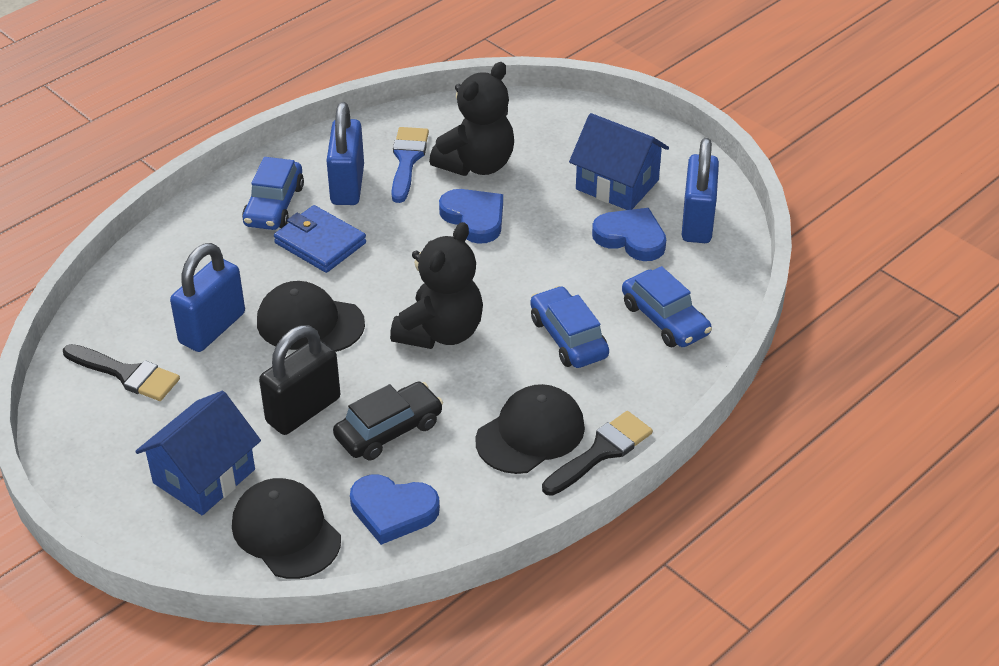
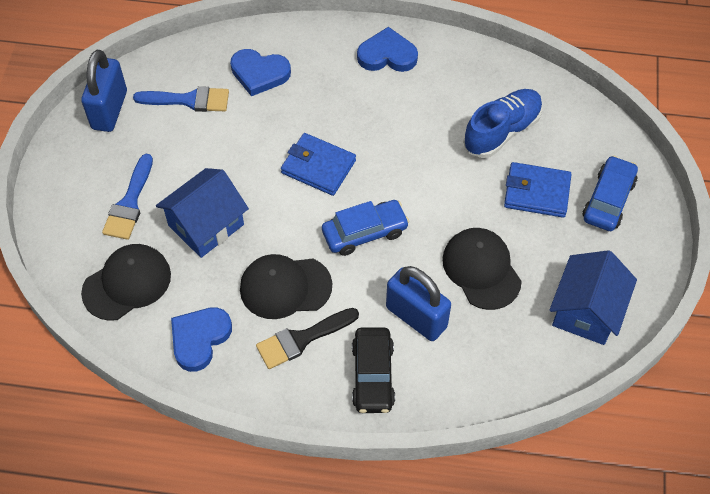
black brush: [63,344,180,401] [542,411,653,496] = 2 -> [256,308,359,369] = 1
black padlock: [259,325,340,435] = 1 -> none = 0
black teddy bear: [390,222,483,349] [429,62,514,176] = 2 -> none = 0
blue brush: [391,127,429,203] = 1 -> [102,154,153,240] [133,86,229,112] = 2
blue car: [242,157,304,230] [530,286,609,368] [622,266,712,347] = 3 -> [322,200,410,256] [582,155,638,231] = 2
blue padlock: [170,243,245,352] [326,102,364,205] [682,138,719,243] = 3 -> [81,50,127,132] [386,266,451,341] = 2
blue shoe: none = 0 -> [463,89,543,158] = 1
blue wallet: [274,205,366,273] = 1 -> [281,133,356,196] [504,162,572,218] = 2

